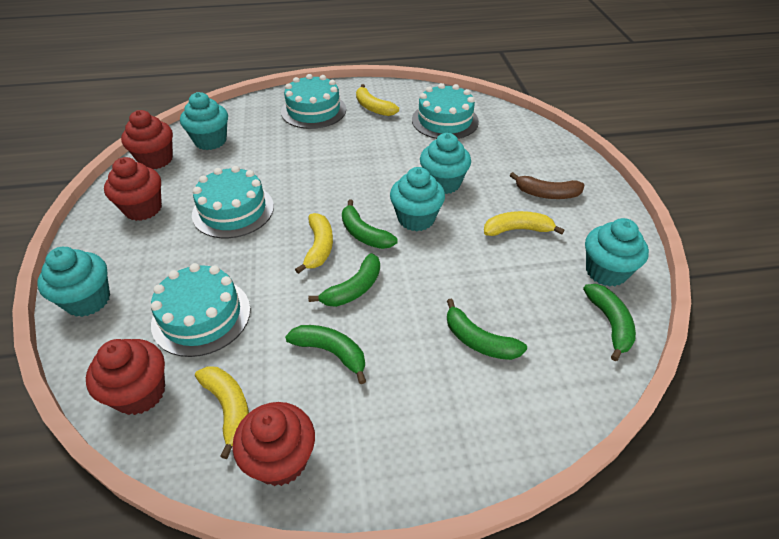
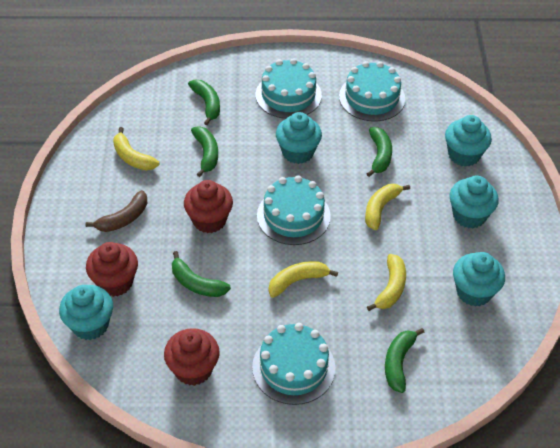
red cupcake: [86,339,165,415] [104,157,162,221] [121,110,173,169] [232,402,315,486] = 4 -> [86,242,138,297] [164,328,220,386] [184,180,233,233] = 3

